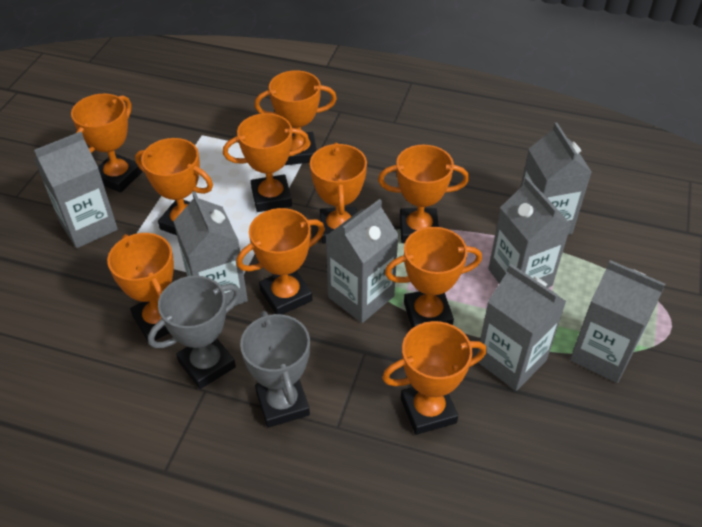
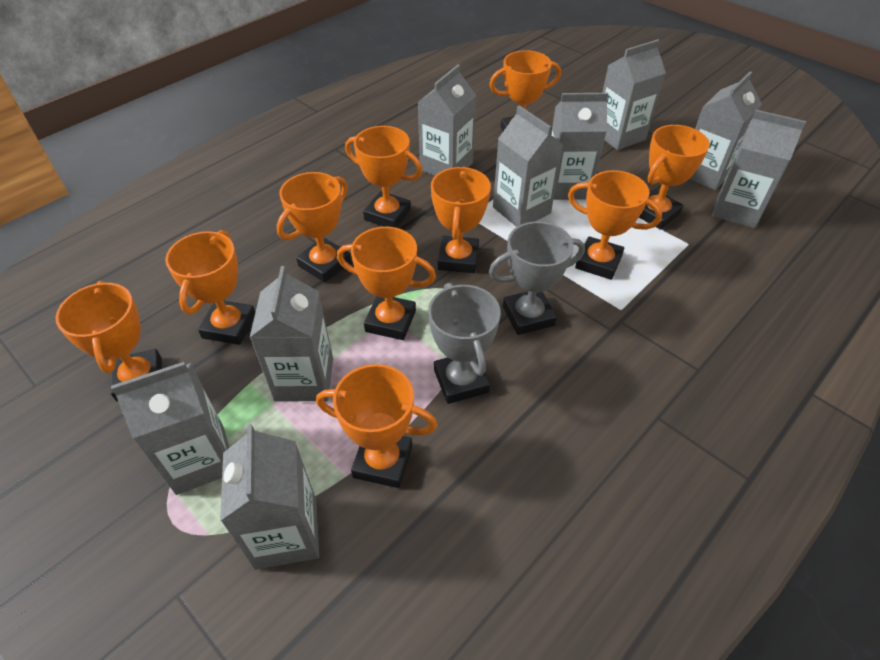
grey carton: [34,131,118,248] [173,191,248,306] [326,199,399,323] [477,264,567,391] [488,177,571,288] [521,122,592,235] [570,260,665,383] = 7 -> [111,362,229,495] [220,424,319,570] [250,266,333,402] [418,64,477,176] [493,105,563,227] [551,93,608,200] [602,39,666,150] [690,71,762,190] [712,110,806,228] = 9

